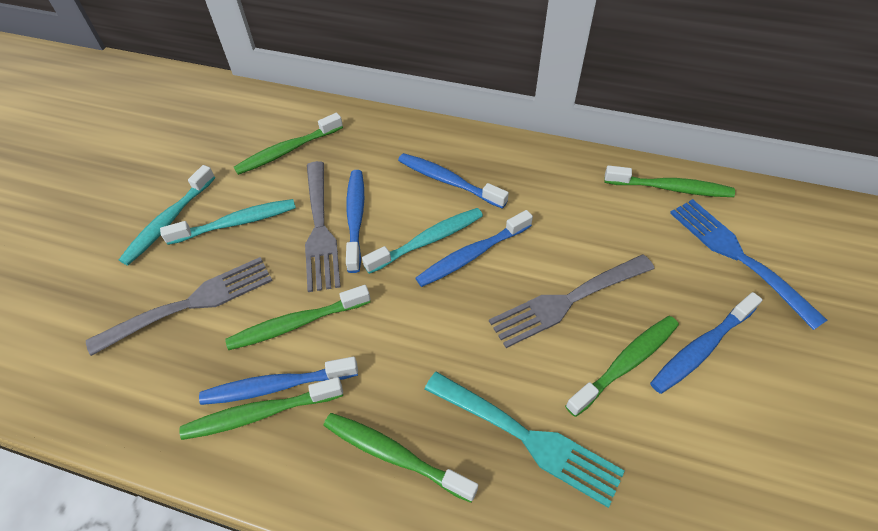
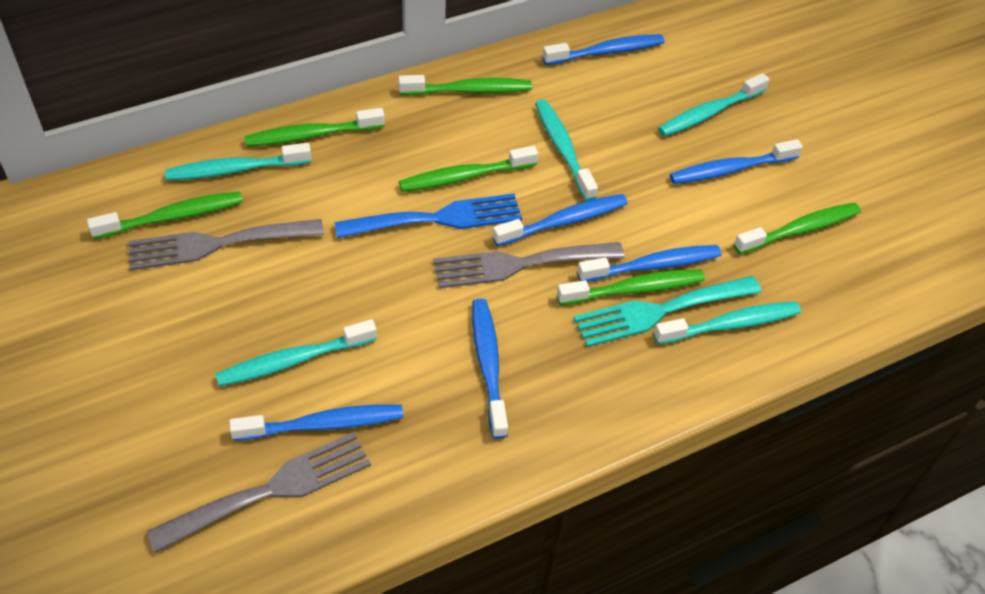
blue toothbrush: [199,357,358,405] [346,170,364,273] [398,153,509,209] [416,210,533,287] [650,292,763,394] = 5 -> [229,404,403,441] [472,298,508,439] [493,194,628,246] [543,34,664,65] [577,245,721,282] [670,139,803,184] = 6
turquoise toothbrush: [119,165,215,265] [160,199,296,245] [362,208,483,274] = 3 -> [165,143,311,181] [215,319,377,386] [535,99,598,201] [654,302,801,344] [658,73,769,136] = 5

